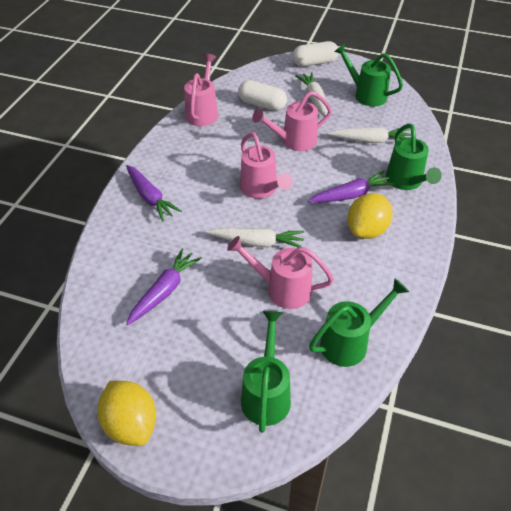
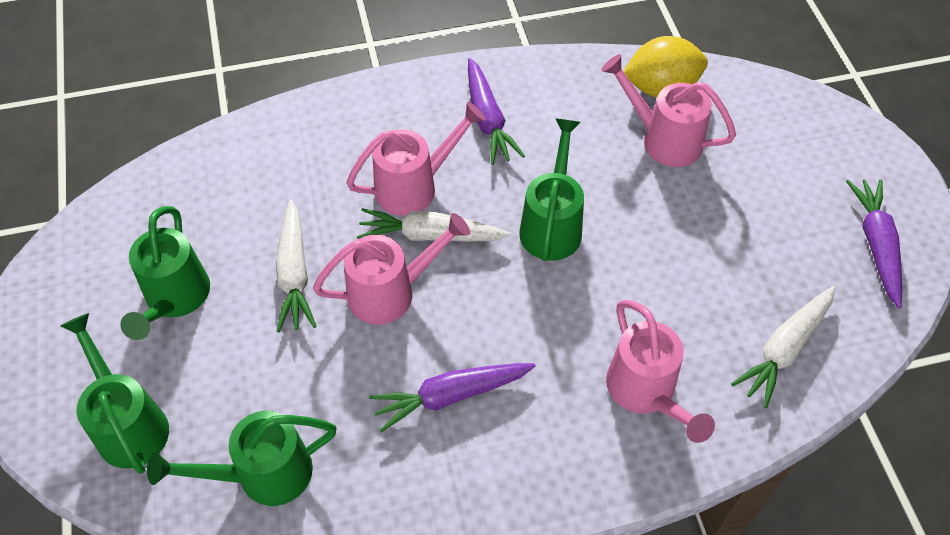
white capsule: [238,80,287,111] [292,41,339,67] = 2 -> none = 0
yellow lemon: [97,381,156,446] [347,193,393,239] = 2 -> [623,36,708,97] = 1

